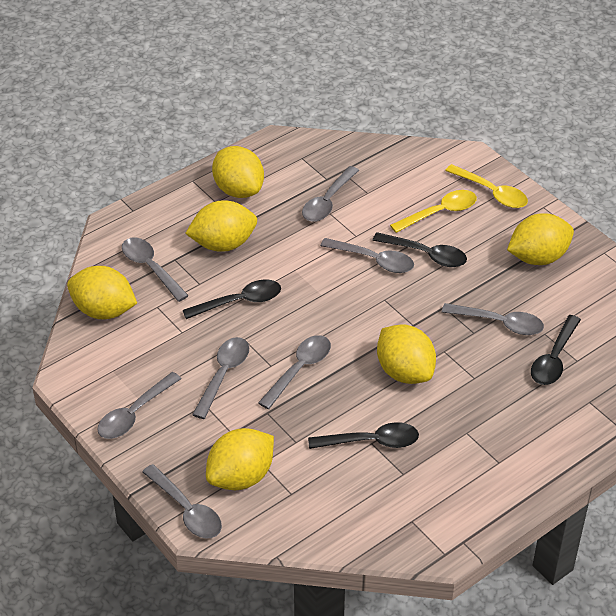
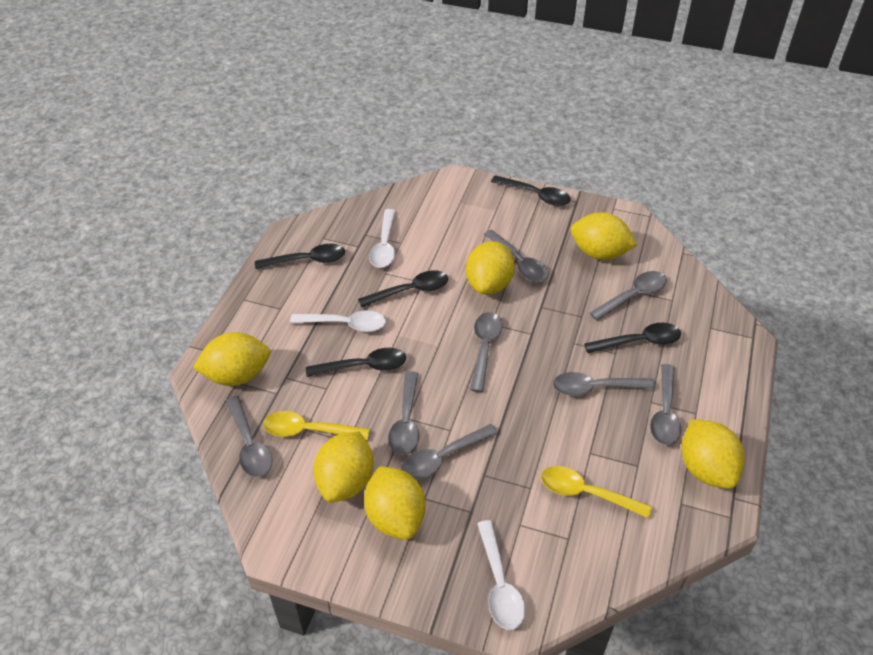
black spoon: [182,280,281,319] [308,422,419,449] [372,232,467,267] [531,315,581,385] = 4 -> [255,244,345,269] [306,348,406,377] [358,270,448,307] [491,175,571,206] [584,323,681,353] = 5
white spoon: none = 0 -> [290,310,386,332] [369,209,396,268] [477,520,525,630] = 3

